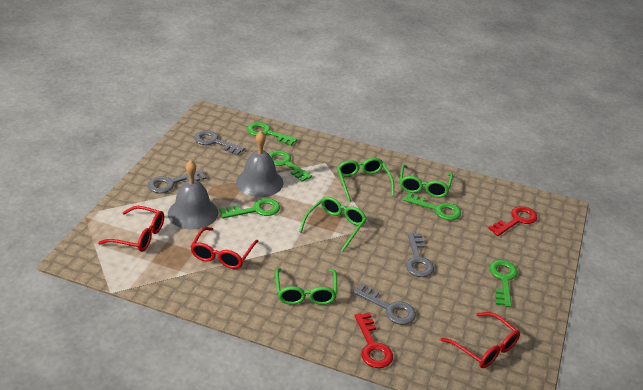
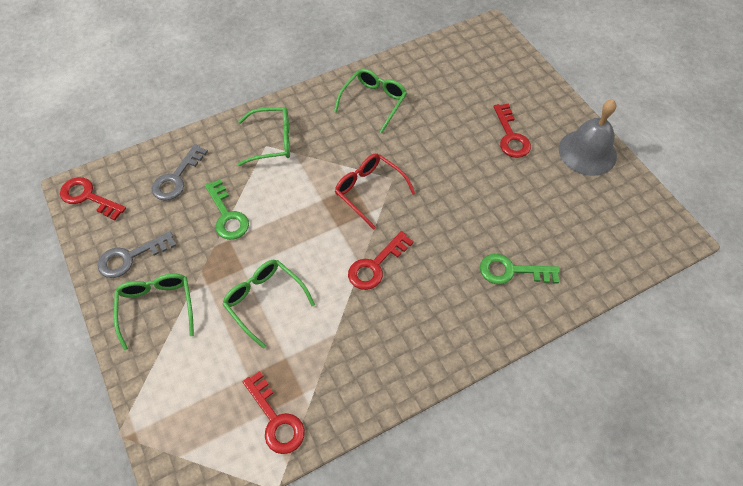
green key: [220,198,280,219] [247,122,297,146] [269,150,312,182] [403,192,461,220] [489,260,518,307] = 5 -> [205,179,249,240] [480,254,560,284] = 2
grey bell: [168,160,218,230] [236,131,283,197] = 2 -> [559,100,617,176] = 1
grey key: [148,170,206,193] [194,130,245,156] [353,284,416,325] [406,233,434,277] = 4 -> [98,231,176,278] [152,144,208,201] = 2
red glasses: [98,206,164,252] [190,227,259,269] [441,312,520,368] = 3 -> [335,153,416,230] = 1
red key: [354,312,393,368] [488,206,537,236] = 2 -> [60,177,126,220] [243,371,305,454] [348,231,414,290] [493,103,531,158] = 4

